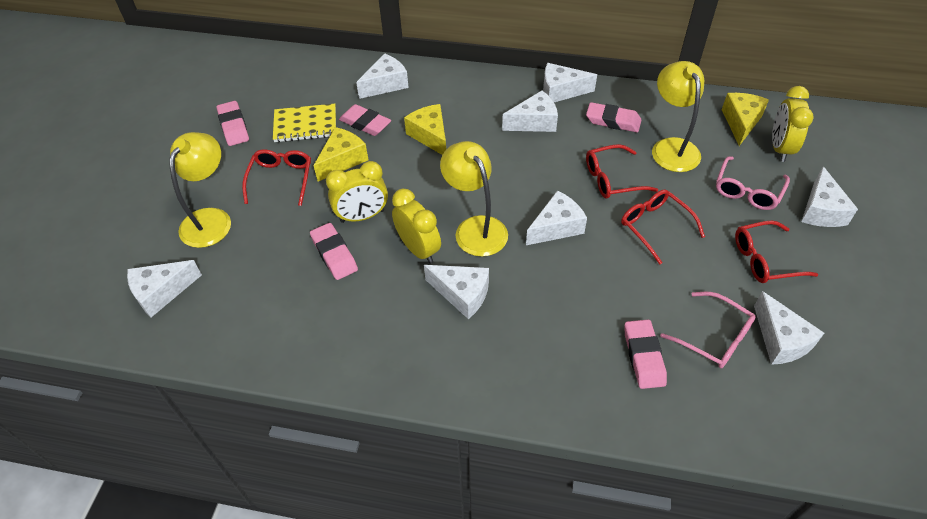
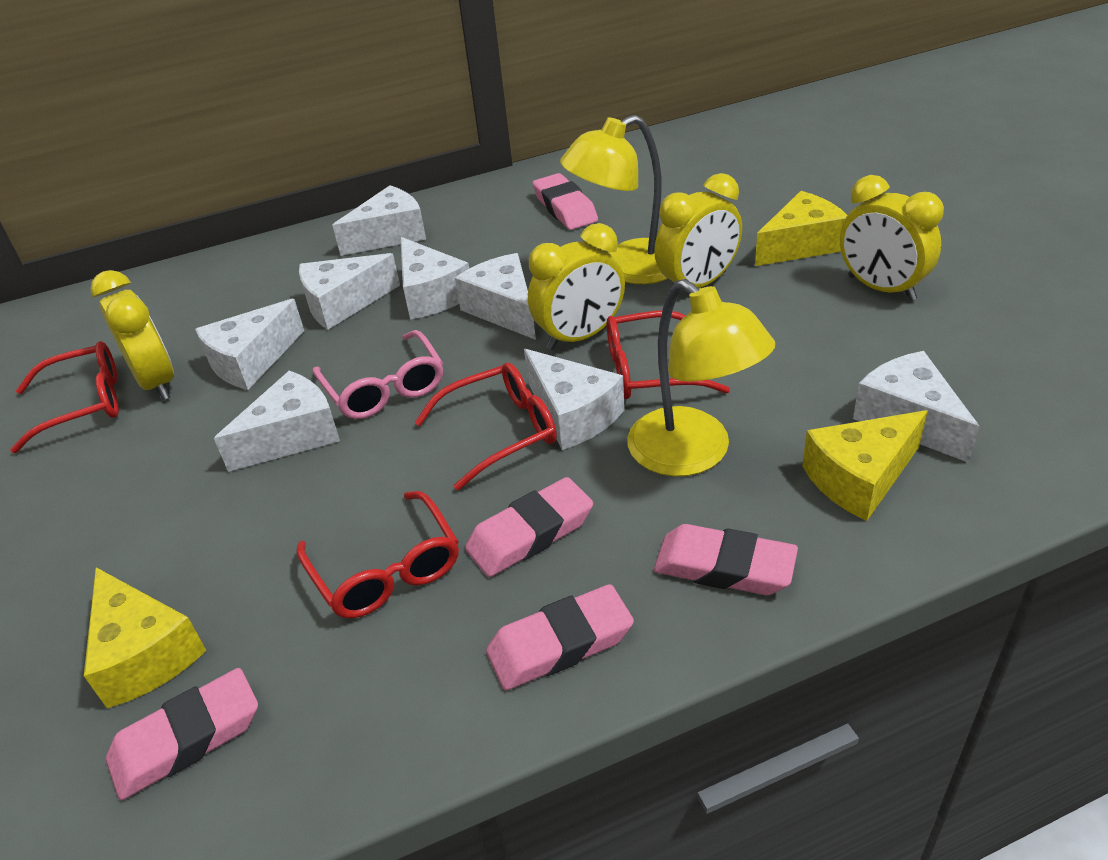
pink glasses: [660,292,756,368] [716,156,790,210] = 2 -> [312,330,443,419] = 1
yellow clock: [326,161,388,223] [392,189,441,264] [772,86,814,162] = 3 -> [90,270,174,400] [528,223,625,350] [654,173,742,288] [840,175,944,301] = 4
yellow lamp: [169,132,231,248] [440,141,508,257] [652,61,704,172] = 3 -> [560,115,668,284] [627,279,775,477] = 2
yellow notebook: [273,104,336,142] = 1 -> none = 0

